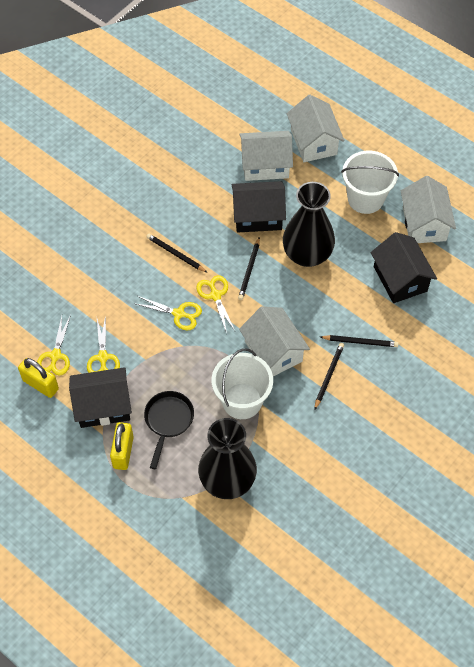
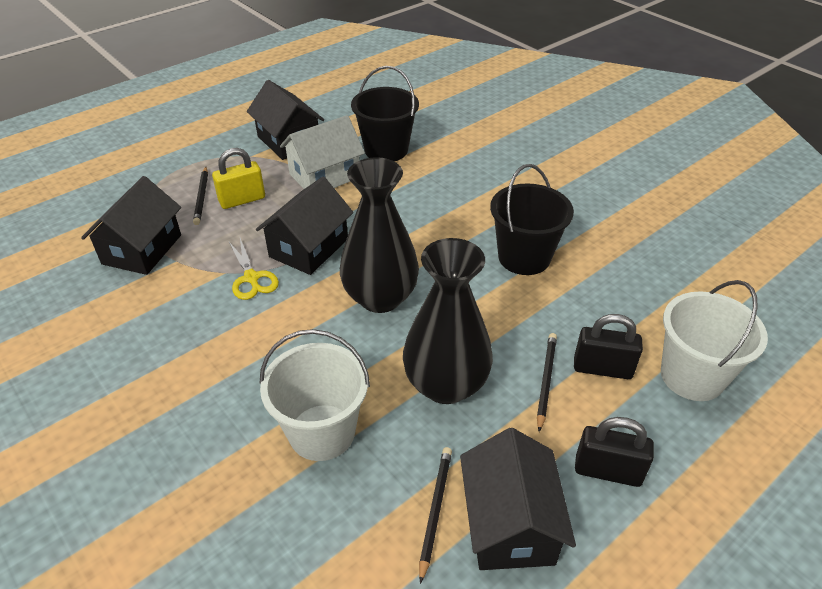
black bucket: none = 0 -> [351,66,419,161] [490,164,574,275] = 2
black house: [69,367,132,428] [231,181,286,232] [371,232,437,303] = 3 -> [81,176,181,275] [247,80,324,160] [256,177,354,275] [460,428,576,570] = 4
black padlock: none = 0 -> [574,314,643,379] [575,417,654,487] = 2
black pan: [144,391,194,469] = 1 -> none = 0
black pencil: [146,234,208,273] [238,237,260,300] [314,343,344,410] [321,335,399,347] = 4 -> [193,167,208,225] [419,447,452,584] [537,333,557,432] = 3
white house: [239,131,293,181] [239,306,310,376] [287,95,344,162] [401,176,456,243] = 4 -> [280,115,365,189] = 1
yellow padlock: [18,358,59,398] [110,422,134,470] = 2 -> [212,148,265,209] = 1
yellow scissors: [37,315,71,376] [87,315,120,373] [136,296,202,330] [196,275,235,333] = 4 -> [229,238,279,300] = 1

